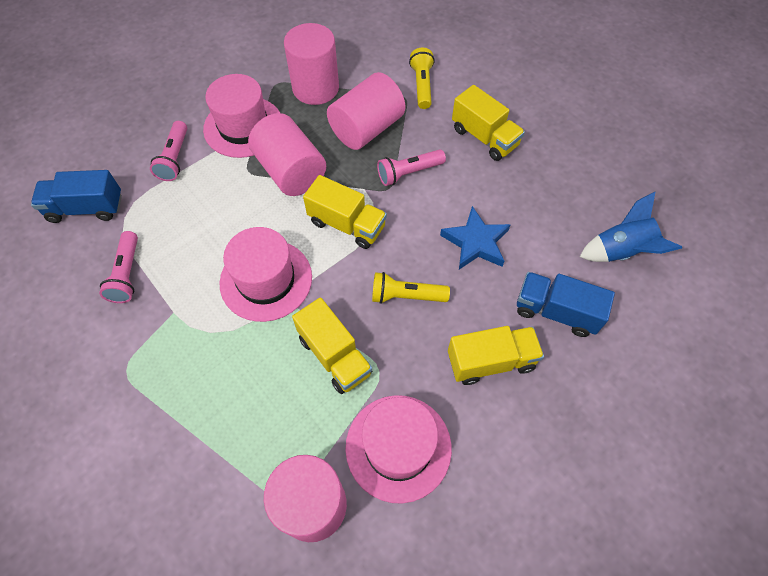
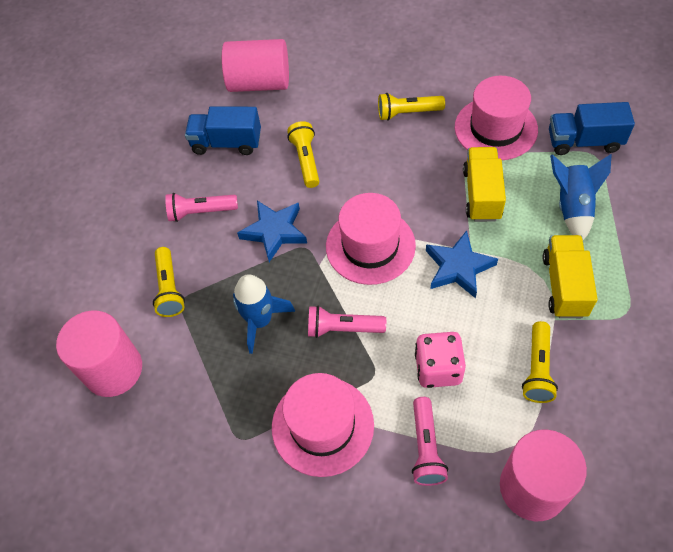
blue rocket: [580,192,682,262] = 1 -> [233,274,295,354] [550,154,612,240] = 2
blue star: [440,206,511,269] = 1 -> [237,201,307,262] [426,230,498,298] = 2
pink cylinder: [248,113,326,196] [264,455,347,542] [284,23,339,105] [327,72,405,150] = 4 -> [56,311,142,397] [222,39,289,92] [500,429,587,521] = 3
pink dice: none = 0 -> [415,332,466,388] = 1
yellow flashlight: [372,272,450,304] [409,48,435,109] = 2 -> [153,247,185,317] [287,121,319,188] [378,93,445,121] [522,321,558,403] = 4
yellow truck: [292,297,372,394] [303,175,387,249] [448,326,544,385] [452,85,525,161] = 4 -> [463,147,506,222] [543,235,598,318] = 2

